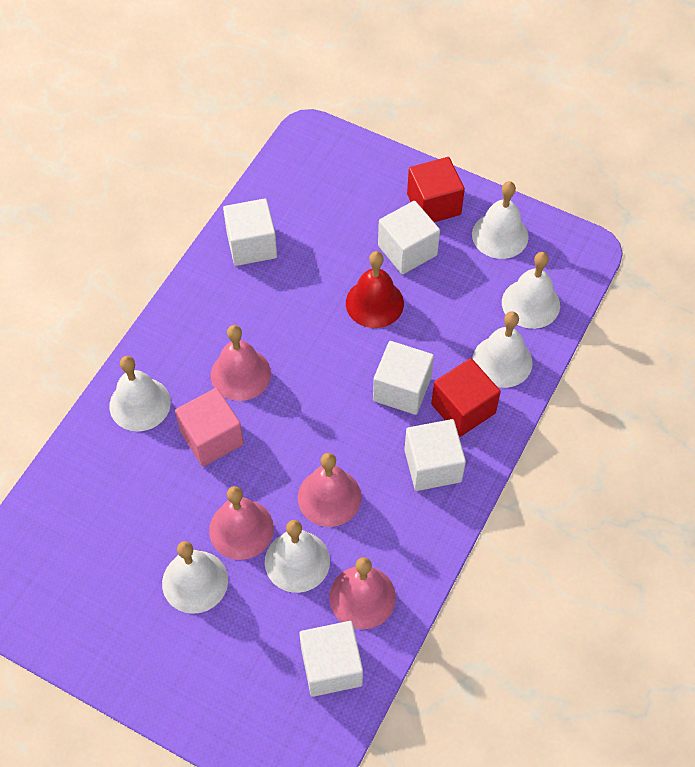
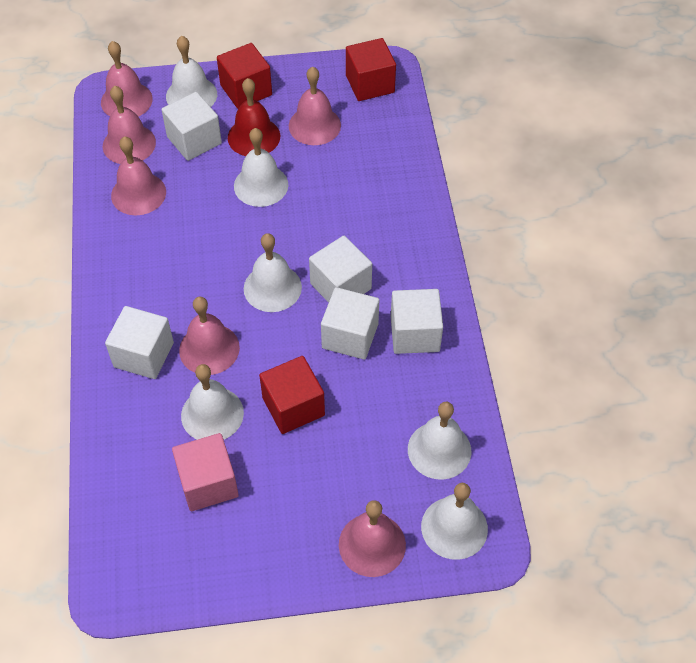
pink bell: [209,486,274,560] [211,325,271,401] [298,453,361,527] [329,557,396,629] = 4 -> [101,41,153,117] [103,86,156,164] [111,136,166,215] [179,297,240,375] [289,66,341,145] [339,500,406,577] = 6
red cube: [407,157,465,222] [431,358,501,437] = 2 -> [217,43,272,109] [259,356,325,434] [346,38,396,101] = 3

